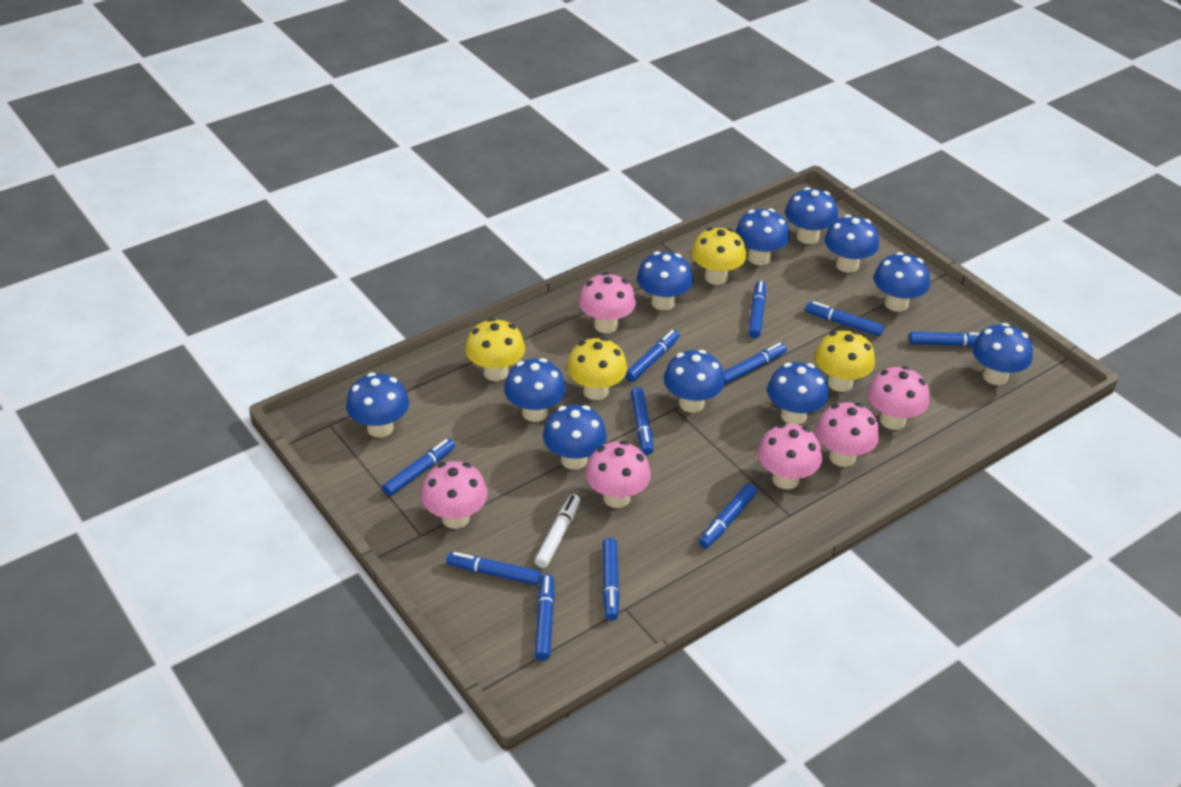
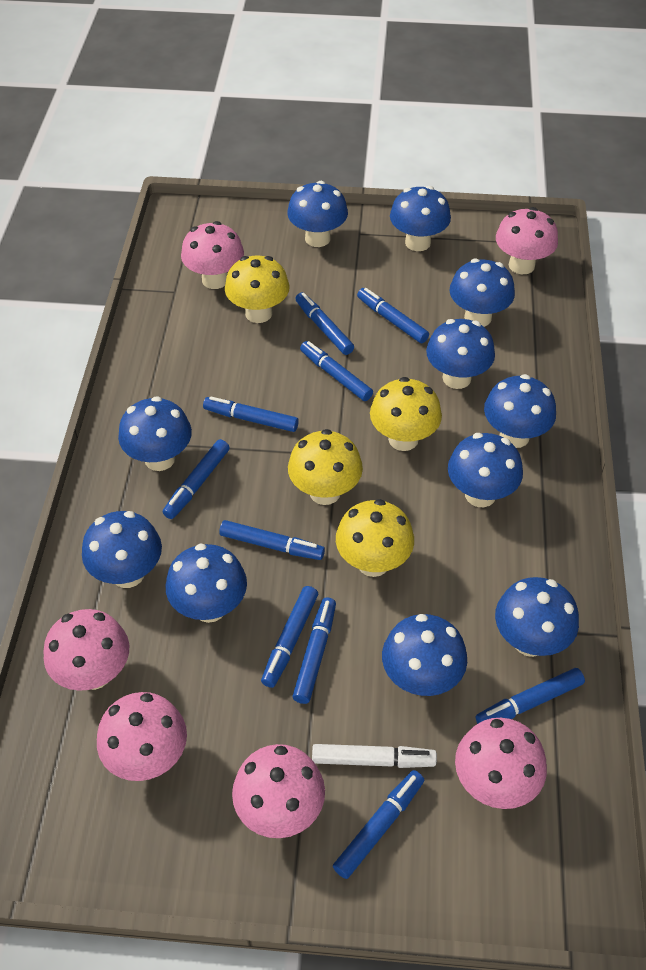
blue marker: [382,439,455,496] [446,552,541,585] [535,574,555,661] [603,538,620,621] [625,330,679,382] [631,387,653,455] [699,484,757,548] [723,342,787,385] [748,281,766,338] [805,301,884,336] [909,332,980,347] = 11 -> [163,439,230,519] [203,396,299,432] [219,520,325,560] [261,586,318,688] [292,597,336,704] [295,292,354,355] [300,341,373,401] [333,770,424,879] [357,288,429,343] [476,668,585,724] = 10

